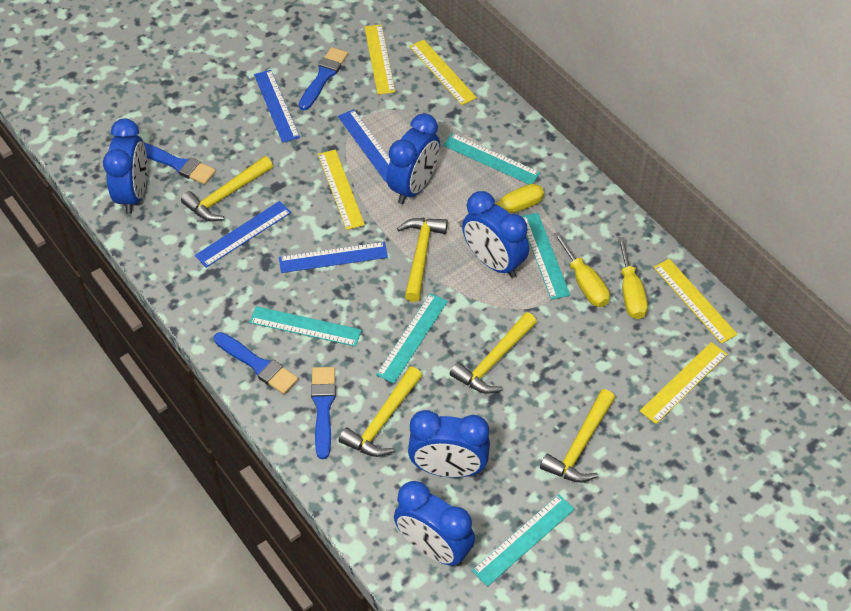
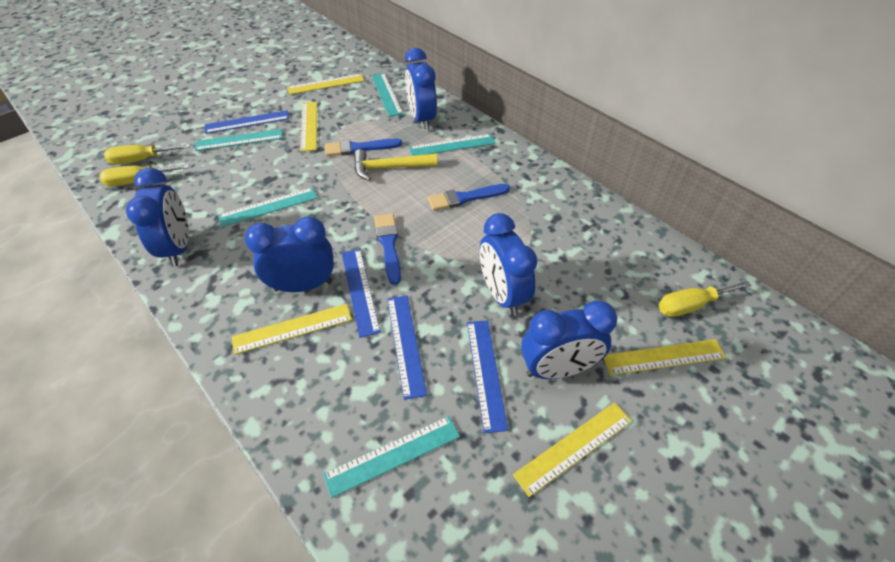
blue brush: [143,142,216,185] [214,332,298,394] [299,47,348,111] [311,367,336,459] = 4 -> [325,138,402,156] [374,213,401,285] [428,184,510,211] = 3
yellow hammer: [181,156,273,221] [339,366,422,457] [397,218,448,302] [450,312,537,394] [540,389,615,483] = 5 -> [354,149,437,181] = 1

